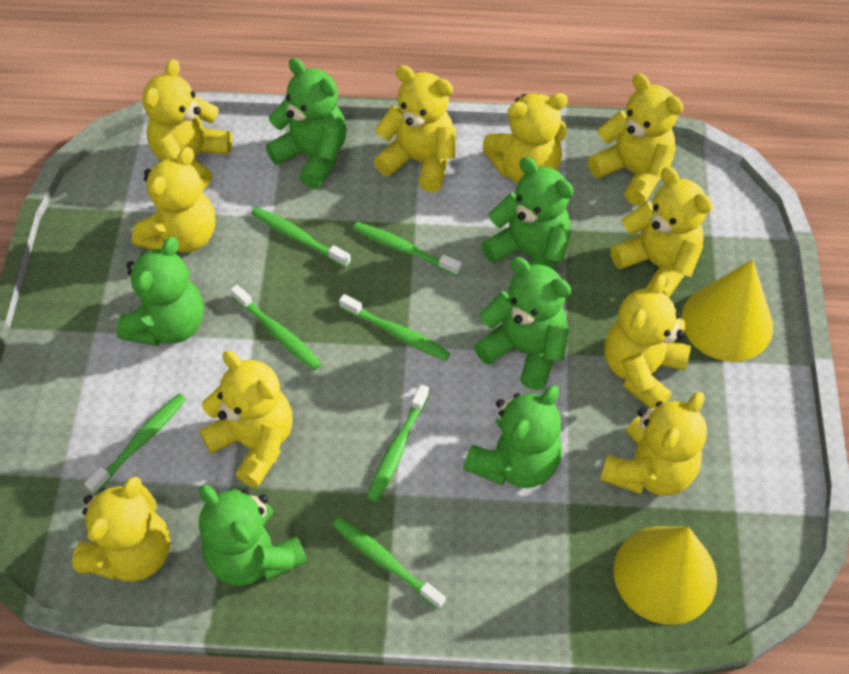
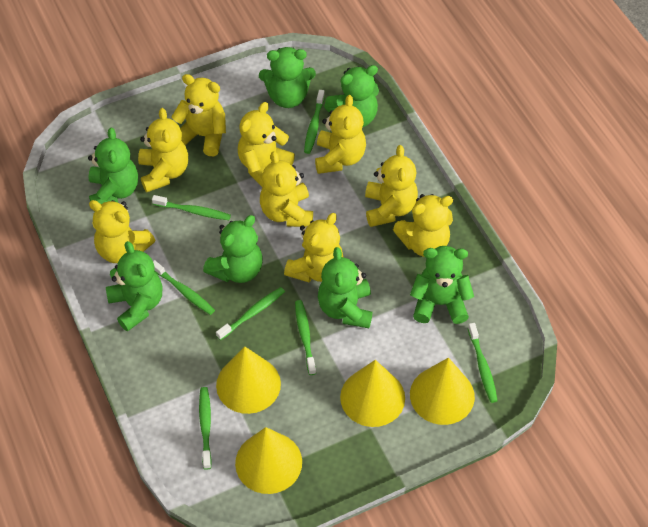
green teddy bear: [117,237,204,346] [199,485,308,586] [266,58,347,189] [463,385,562,488] [474,257,571,390] [481,157,574,269] = 6 -> [88,128,138,204] [106,241,162,332] [203,215,263,283] [259,47,316,108] [318,247,372,328] [324,65,379,127] [410,246,474,324] = 7
yellow cone: [614,526,717,625] [682,260,773,362] = 2 -> [216,346,281,414] [235,427,302,494] [340,360,405,427] [410,358,475,425] = 4
yellow teddy bear: [72,476,170,582] [132,147,216,252] [142,59,232,188] [199,351,292,488] [374,65,456,192] [483,93,568,184] [588,73,683,206] [600,392,707,496] [605,275,691,409] [611,167,713,298] = 10 -> [89,200,155,263] [138,108,188,192] [171,74,226,156] [238,102,295,188] [260,151,313,227] [284,213,343,282] [315,95,366,174] [365,145,418,227] [393,194,453,257] = 9

